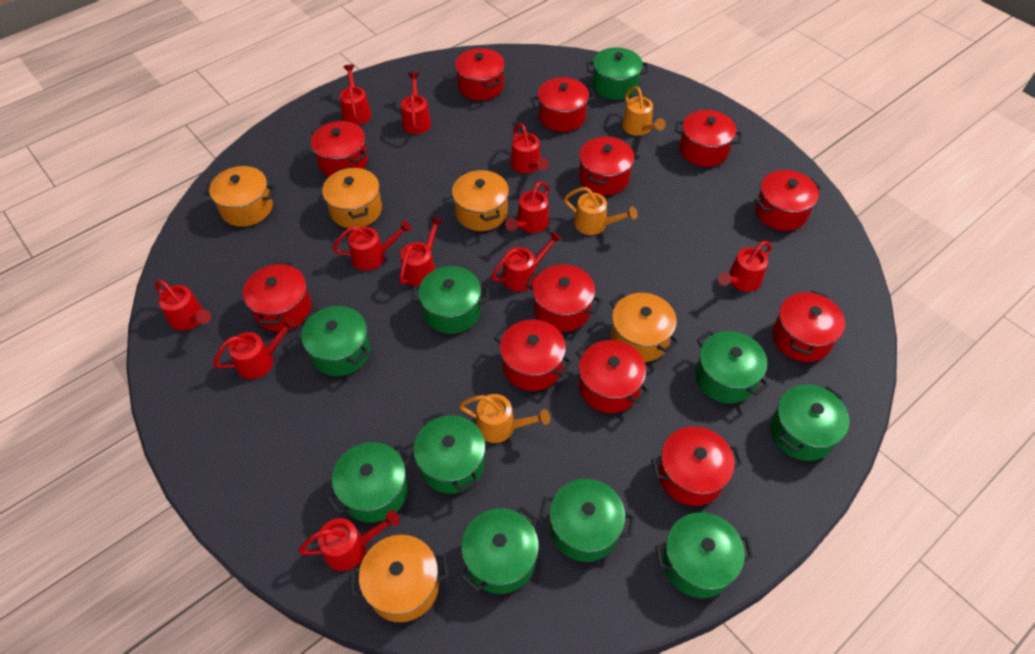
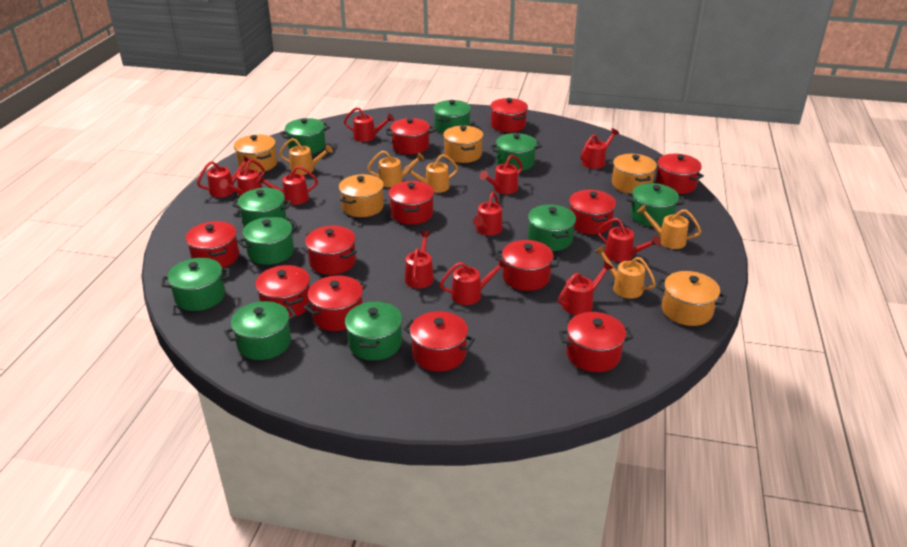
orange watering can: [459,394,550,443] [564,187,638,235] [622,86,666,136] = 3 -> [279,138,333,175] [367,151,425,187] [403,154,458,193] [594,245,656,299] [637,205,701,249] = 5

